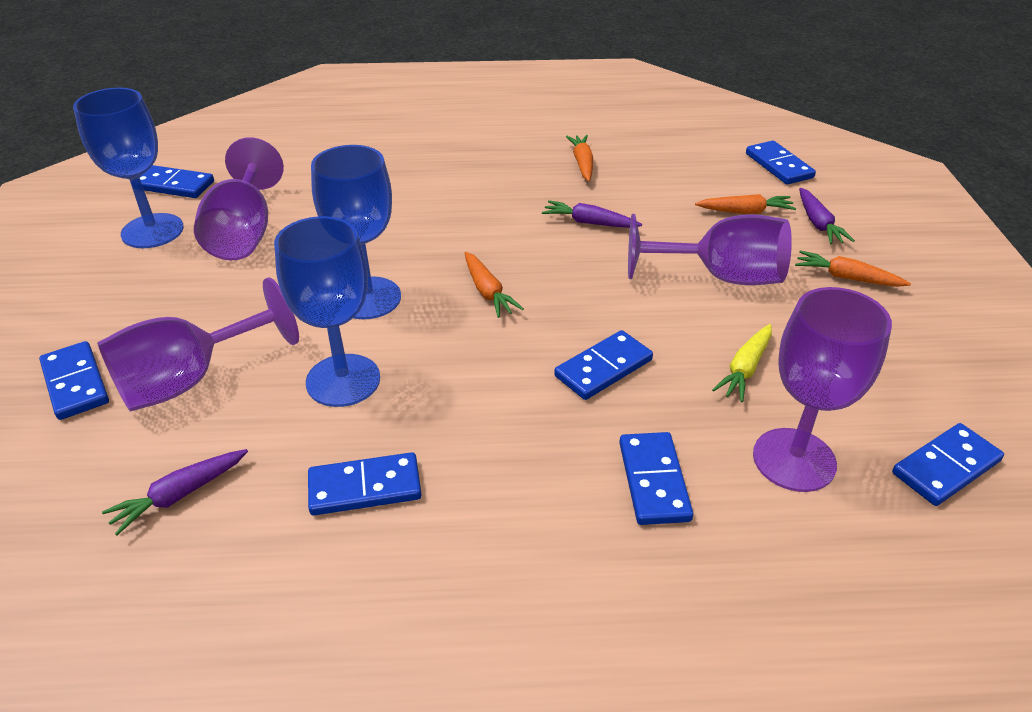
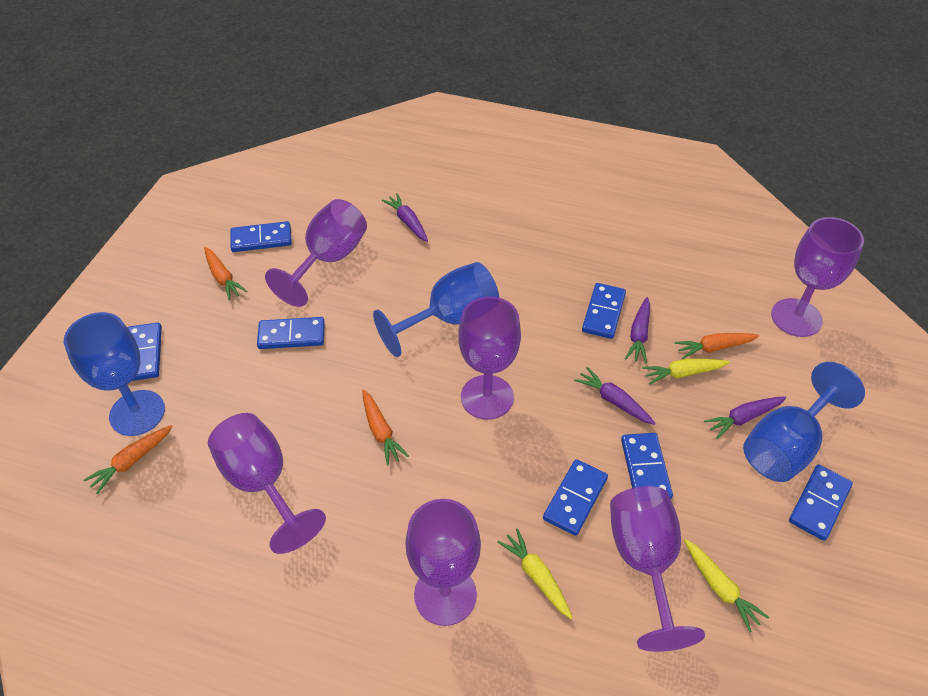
purple carrot: [102,449,248,535] [542,200,642,228] [799,188,855,244] = 3 -> [382,193,428,242] [574,367,656,425] [625,297,650,363] [704,396,786,439] = 4
purple goblet: [97,277,299,412] [194,137,284,260] [628,214,792,285] [753,287,892,492] = 4 -> [208,413,326,554] [265,199,367,307] [405,499,481,626] [458,296,521,420] [610,486,705,652] [771,217,864,337] = 6
yellow carrot: [712,324,772,402] = 1 -> [498,528,573,619] [642,359,730,385] [684,539,769,632] = 3

